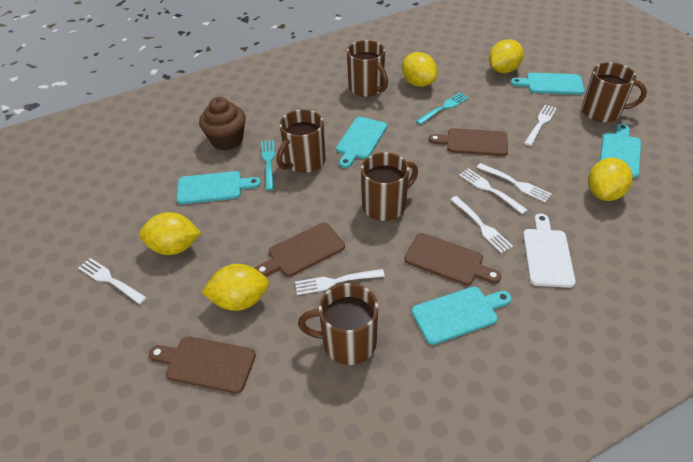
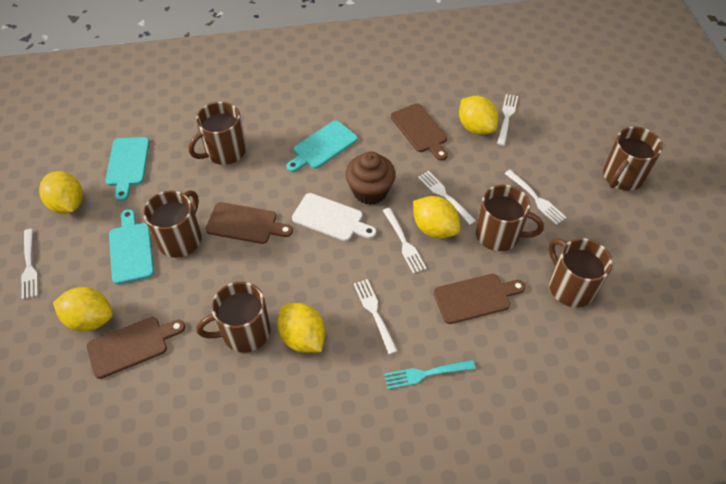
brown mug: [277,109,326,173] [298,283,378,365] [347,40,388,97] [361,152,418,221] [581,62,647,123] = 5 -> [143,190,201,258] [189,102,246,165] [196,282,270,353] [476,185,544,251] [549,238,612,307] [603,127,663,191] = 6
turquoise cutting board: [177,171,261,204] [336,117,387,168] [412,287,511,345] [511,73,585,95] [600,124,641,178] = 5 -> [106,137,150,201] [109,209,154,284] [286,120,358,172] = 3
turquoise fork: [261,140,275,190] [416,93,469,125] = 2 -> [384,360,476,389] = 1

